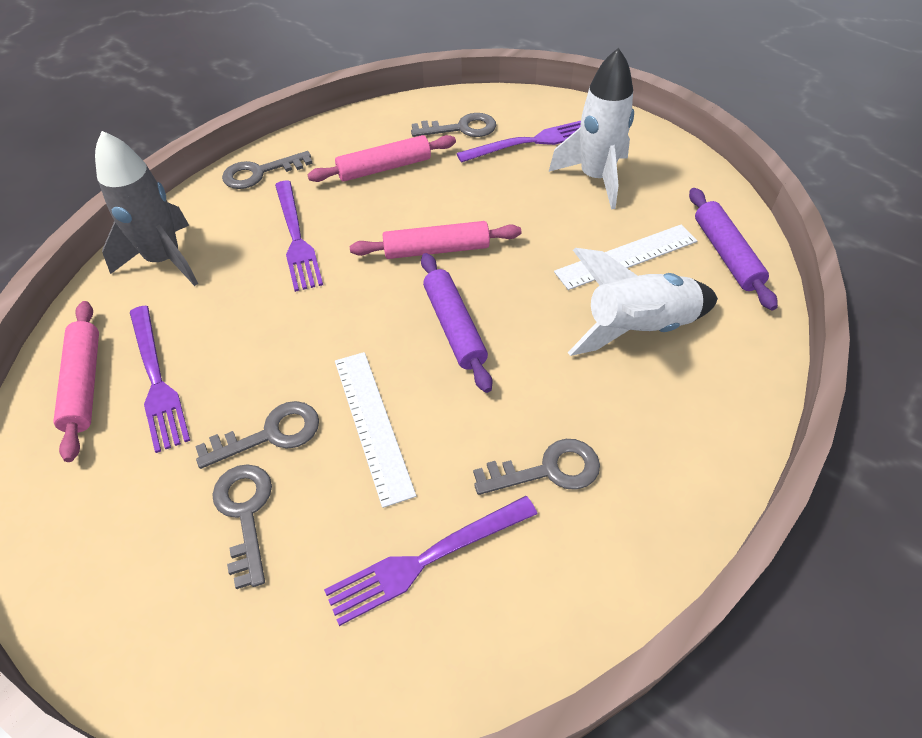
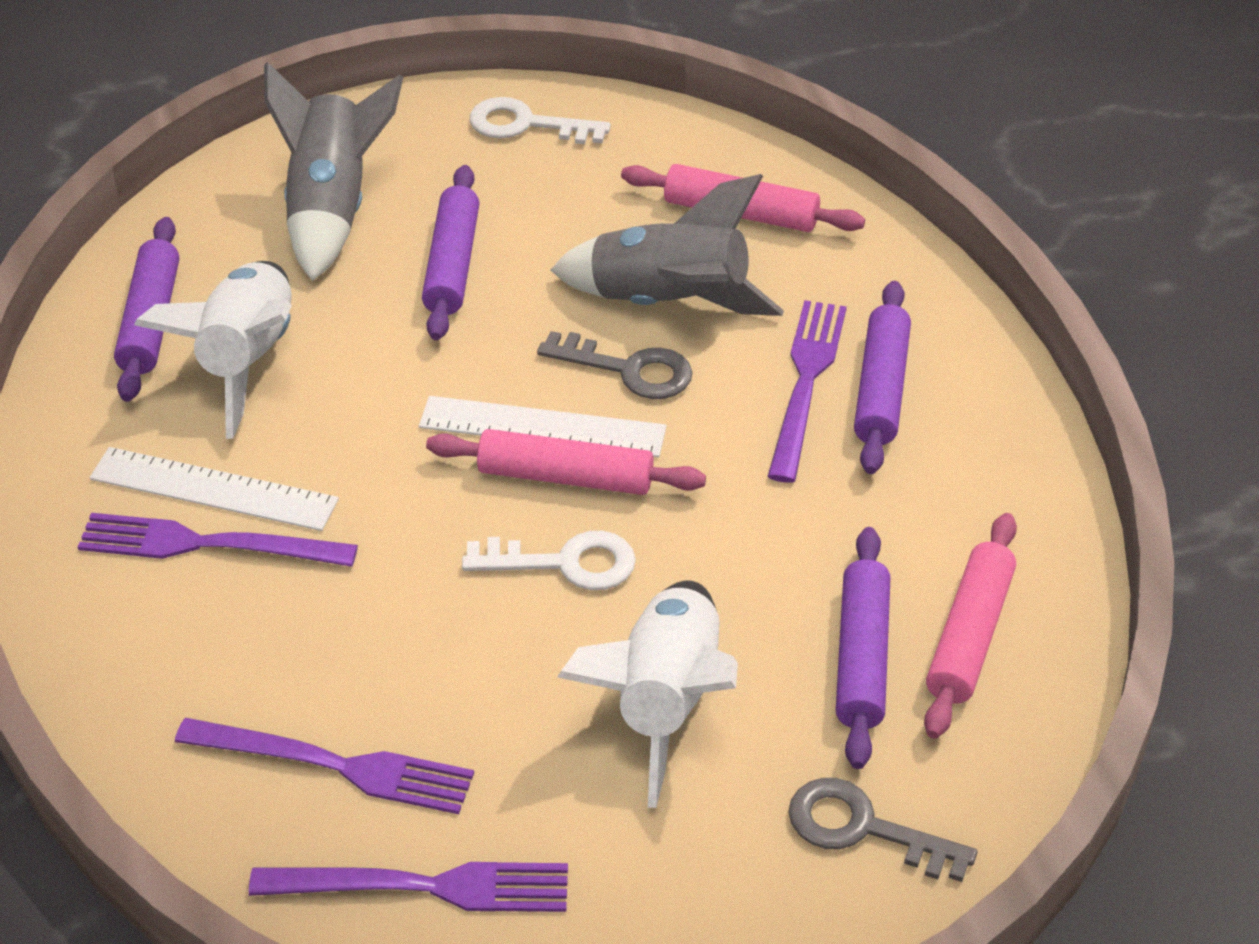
grey key: [195,401,319,469] [212,464,272,589] [222,151,313,189] [411,113,496,137] [473,439,600,495] = 5 -> [537,331,693,399] [788,778,977,882] = 2
grey rocket: [95,131,198,286] = 1 -> [264,62,403,281] [550,174,784,316] = 2
purple rolling pin: [421,253,492,393] [689,188,778,310] = 2 -> [114,217,179,402] [422,165,480,340] [836,527,890,769] [854,281,911,474] = 4
white key: none = 0 -> [462,531,636,590] [470,97,611,144] = 2

